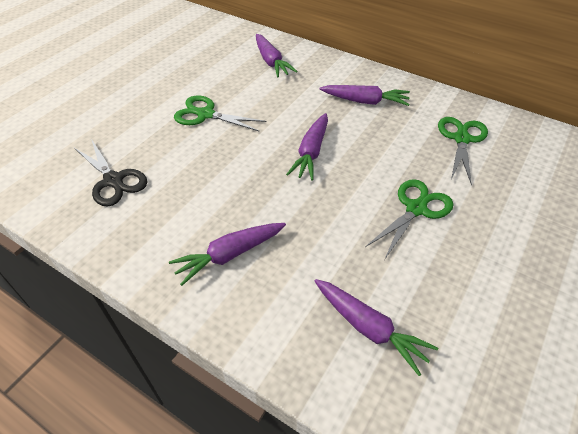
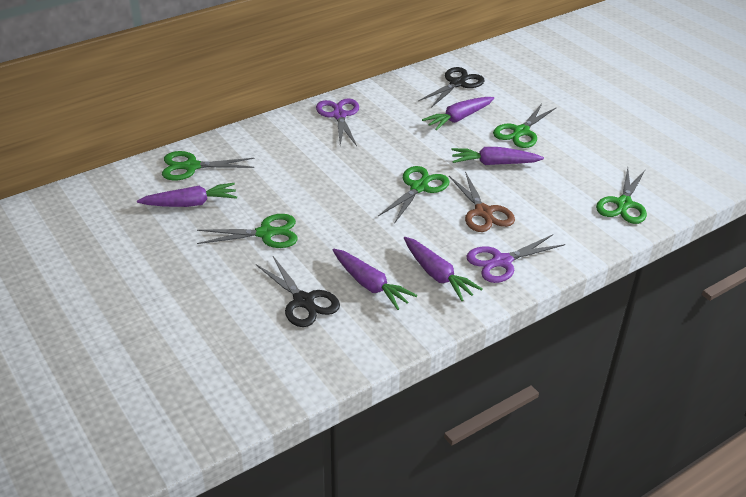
black scissors: [74,139,148,207] = 1 -> [256,256,340,327] [418,67,485,108] = 2
brown scissors: none = 0 -> [449,172,515,232] = 1
green scissors: [174,96,266,132] [365,179,453,260] [438,117,488,185] = 3 -> [162,151,254,180] [197,214,298,248] [378,166,450,224] [493,104,557,148] [596,168,647,224] = 5
purple scissors: none = 0 -> [316,98,359,146] [466,235,565,283] = 2

